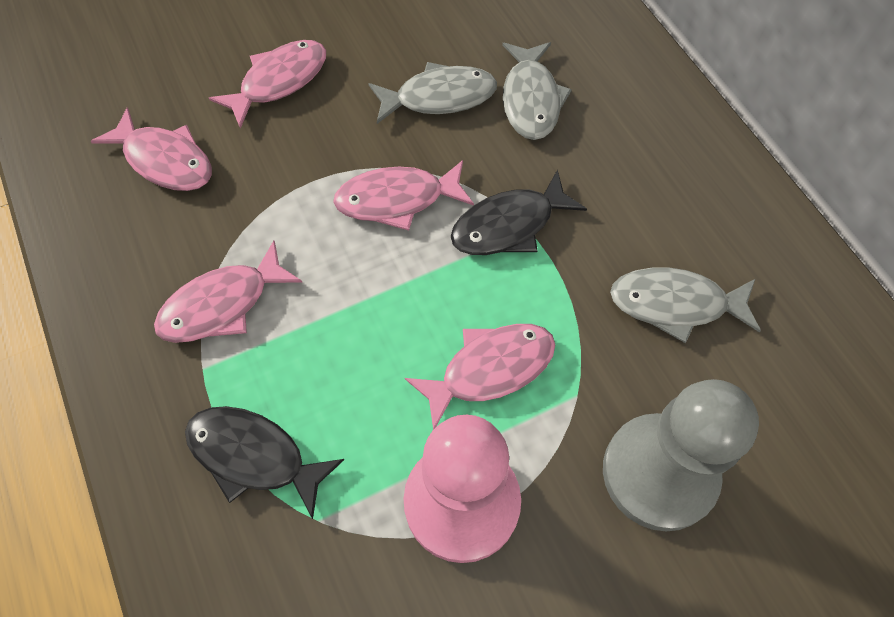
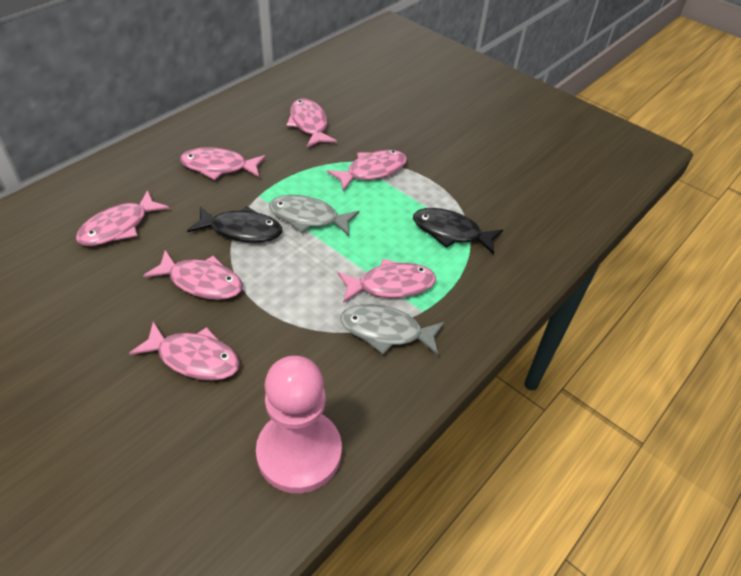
grey fish: [368,62,497,124] [502,42,572,140] [610,267,761,343] = 3 -> [269,195,359,236] [340,304,445,355] = 2
grey pawn: [603,379,759,531] = 1 -> none = 0
pink fish: [90,107,212,191] [154,240,302,343] [209,40,326,129] [333,160,474,231] [405,324,555,430] = 5 -> [76,190,170,246] [129,322,240,381] [143,250,243,300] [180,147,266,180] [286,99,337,147] [327,150,407,191] [337,259,436,303] = 7

